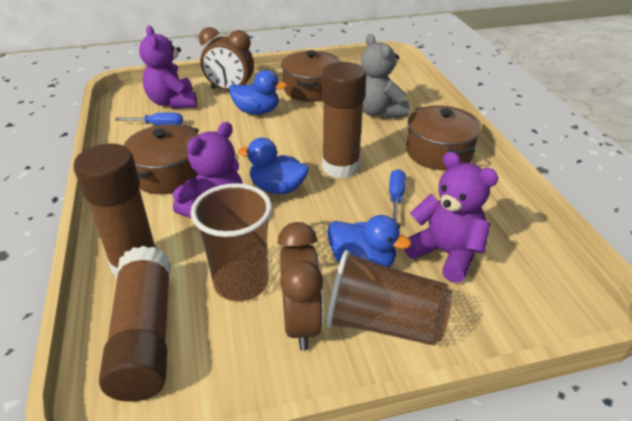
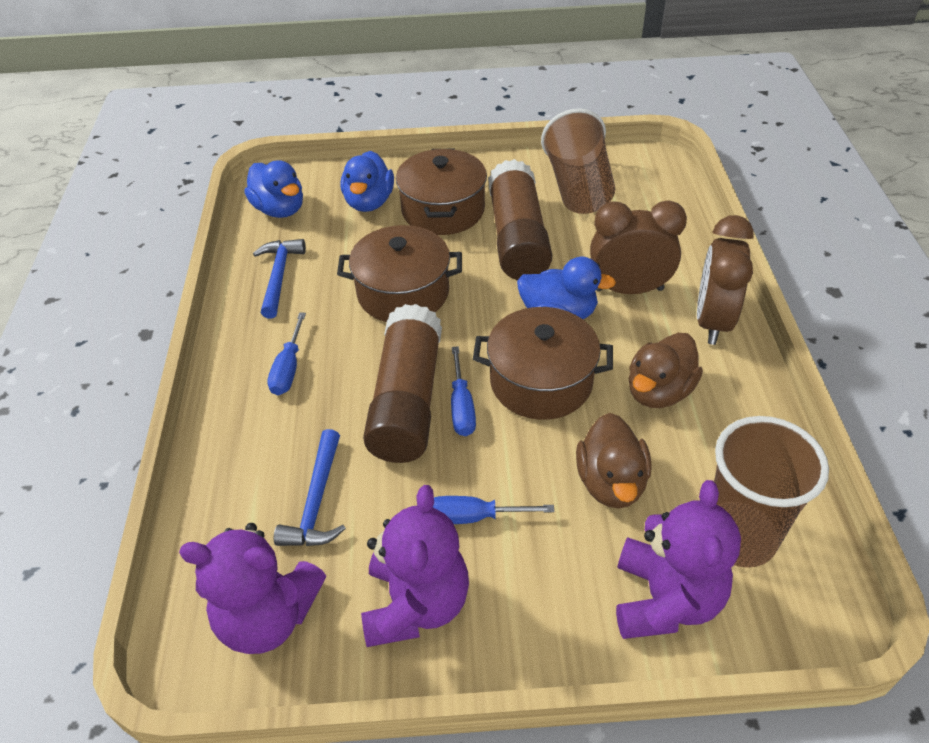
blue hammer: none = 0 -> [253,239,306,318] [274,429,346,546] = 2
blue screwdriver: [115,112,183,125] [389,169,406,223] = 2 -> [267,312,306,395] [433,496,554,524] [451,346,476,436] = 3
brown duck: none = 0 -> [576,413,651,509] [629,333,703,408] = 2
brown glue stick: [74,143,157,278] [99,246,171,402] [322,62,366,179] = 3 -> [363,304,442,463] [488,159,552,280] = 2
grey teddy bear: [361,34,410,119] = 1 -> none = 0

